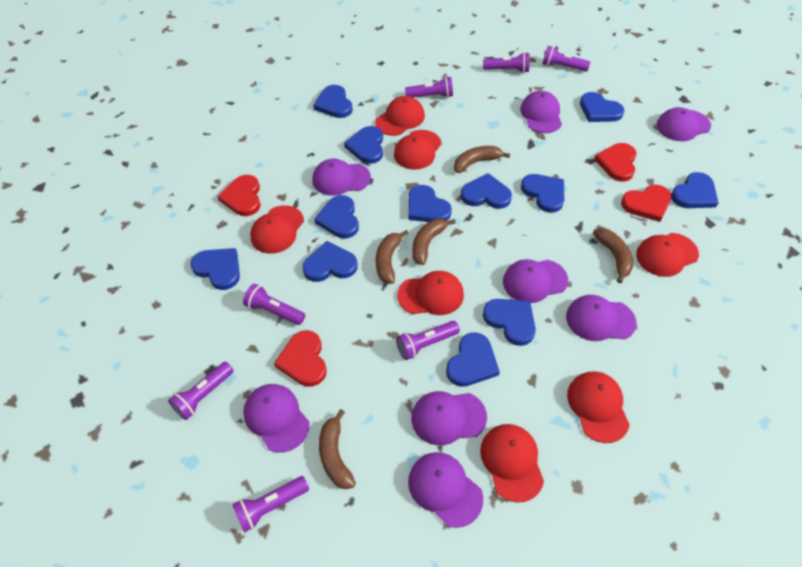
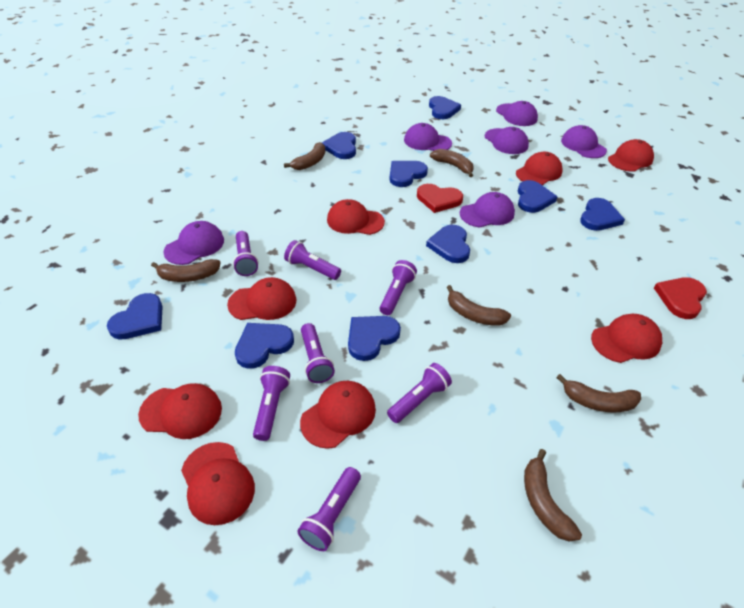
blue heart: [190,248,240,290] [302,241,358,282] [313,85,353,118] [314,195,359,238] [344,126,383,164] [408,185,452,222] [446,332,500,387] [461,173,512,209] [483,299,536,346] [521,174,564,213] [580,92,624,122] [671,172,719,208] = 12 -> [107,293,163,340] [235,323,294,369] [322,132,356,159] [348,316,401,361] [389,161,428,187] [426,225,470,263] [429,96,461,119] [518,180,557,213] [580,198,625,231] = 9
brown banana: [319,409,356,489] [376,230,409,284] [412,219,455,265] [454,146,510,173] [593,228,633,283] = 5 -> [151,259,221,282] [284,142,325,170] [430,149,474,177] [447,285,511,326] [524,449,582,541] [556,374,641,413] = 6
purple cap: [243,384,309,452] [312,159,371,196] [408,452,483,528] [412,391,487,445] [503,259,568,303] [520,91,562,133] [566,295,636,341] [656,107,711,141] = 8 -> [163,221,224,265] [404,123,452,151] [460,192,515,227] [485,127,529,154] [496,101,538,126] [561,125,607,158] = 6
red cap: [250,205,304,254] [375,96,425,136] [394,130,442,170] [397,271,464,315] [480,424,544,503] [567,371,630,443] [636,233,699,277] = 7 -> [138,383,222,439] [181,442,255,525] [227,277,296,320] [300,381,376,449] [327,199,385,235] [516,152,563,185] [591,314,662,363] [608,139,654,172] = 8
red heart: [217,175,261,216] [274,330,327,387] [594,143,637,182] [621,185,672,222] = 4 -> [417,184,463,213] [654,277,707,319] = 2

